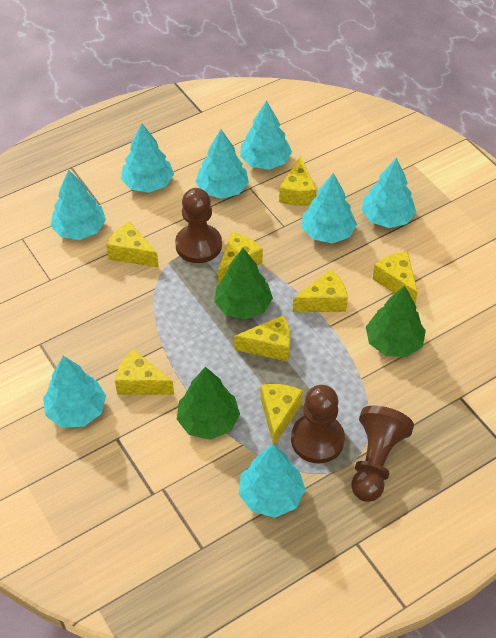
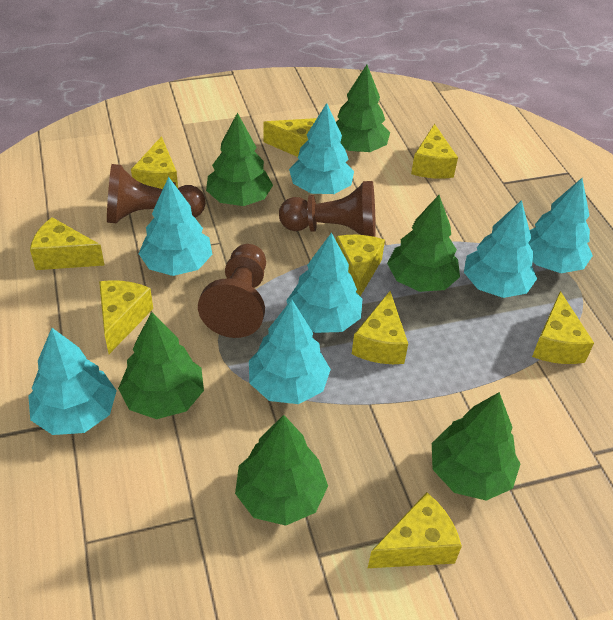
green tree: [177,367,240,440] [214,248,273,320] [366,286,426,357] = 3 -> [118,312,204,419] [206,113,273,206] [235,415,328,526] [336,65,390,152] [387,195,460,292] [432,392,521,501] = 6
turquoise tree: [43,356,106,427] [50,169,106,240] [121,123,174,193] [195,129,249,199] [239,444,306,518] [240,100,292,170] [302,173,357,243] [361,157,416,228] = 8 -> [28,328,117,435] [139,177,212,276] [249,300,331,404] [286,232,362,333] [289,103,354,194] [464,200,537,298] [528,178,593,273] = 7
yellow cheese: [106,221,159,267] [115,349,174,395] [218,232,263,285] [234,315,290,361] [260,384,303,445] [279,156,316,206] [293,269,348,312] [372,251,418,303] = 8 -> [30,217,105,270] [99,280,153,354] [131,136,178,189] [263,118,317,157] [336,235,385,296] [352,291,408,364] [368,492,462,568] [411,124,458,179] [532,291,594,364] = 9

